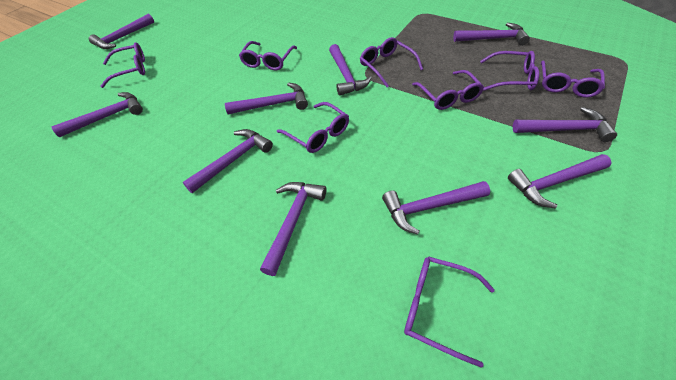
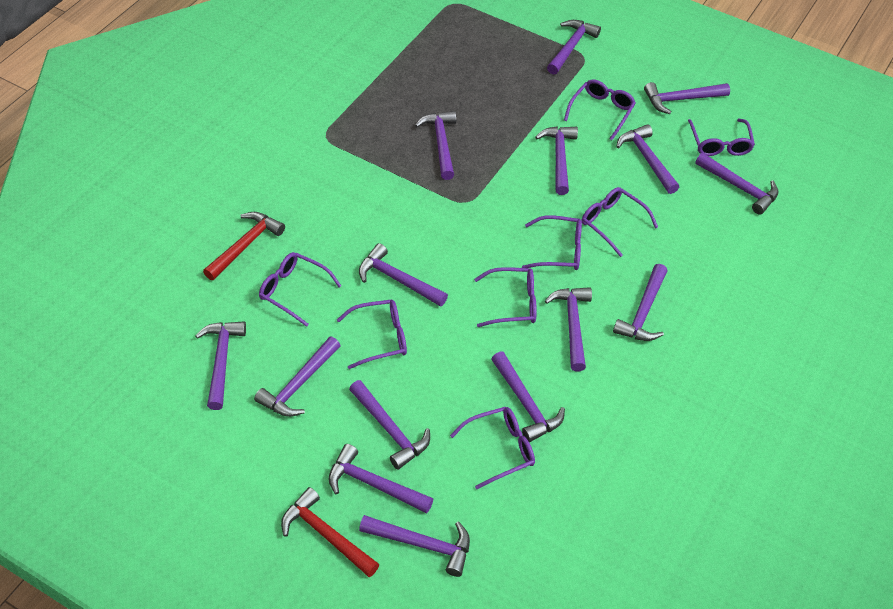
purple hammer: [51,92,143,137] [89,14,154,49] [183,129,273,193] [225,83,308,114] [260,182,327,276] [329,44,372,96] [382,181,490,234] [453,23,530,46] [508,154,612,209] [513,107,617,142] = 10 -> [195,321,246,410] [254,337,341,417] [328,444,434,513] [349,380,430,470] [359,243,448,307] [359,515,470,577] [415,111,456,180] [491,351,565,442] [535,126,578,195] [545,287,592,371] [547,20,601,75] [613,264,667,341] [616,124,679,194] [644,82,730,114] [695,153,778,215] = 15
red hammer: none = 0 -> [203,212,285,280] [281,487,379,577] = 2

